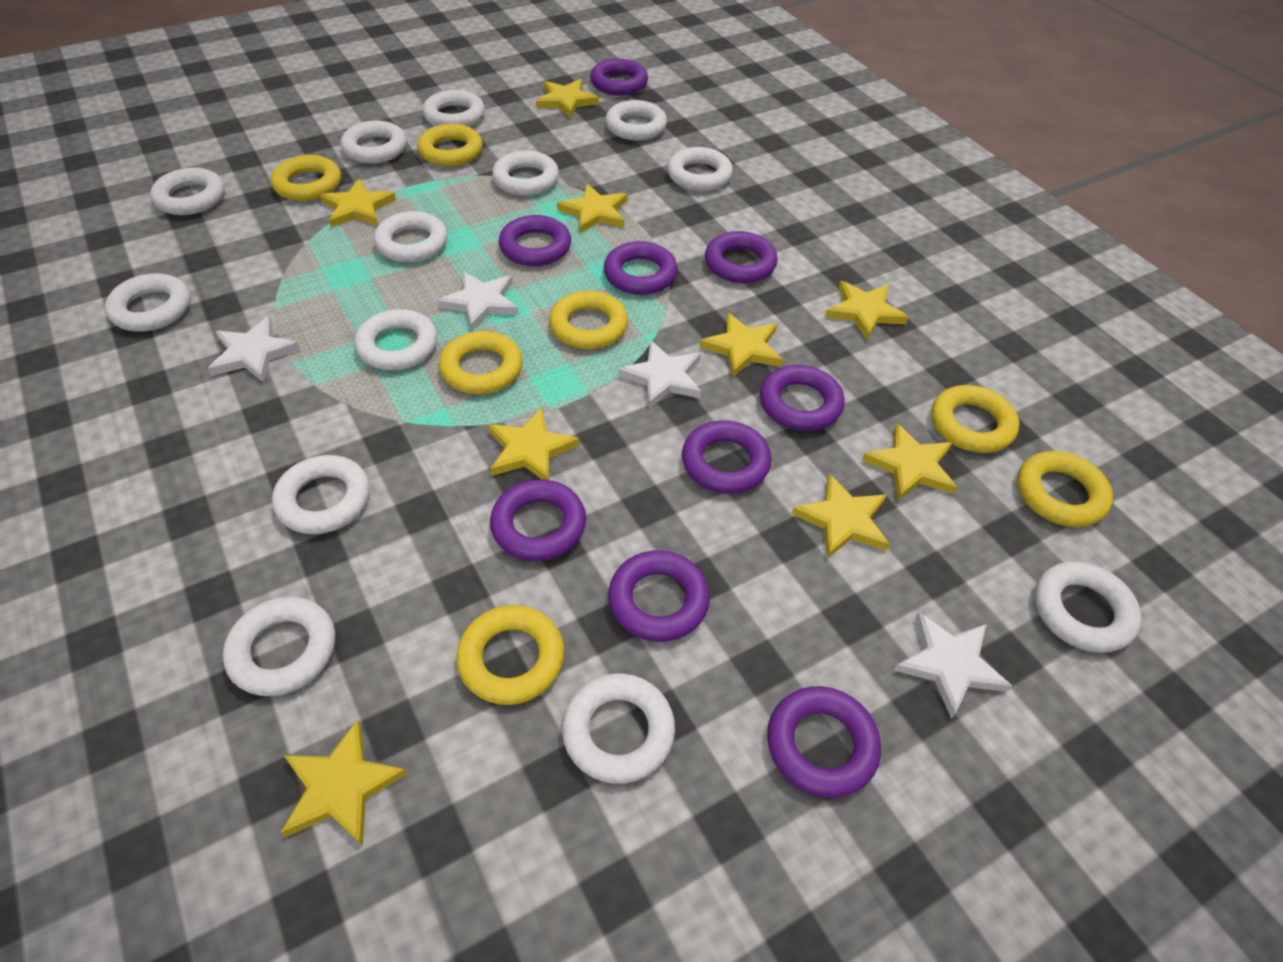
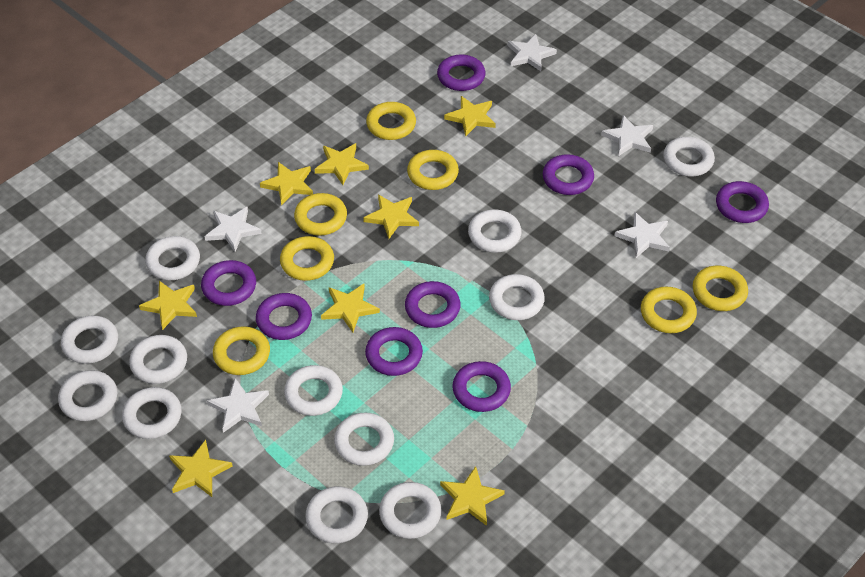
purple ring: [490,479,586,561] [499,215,571,266] [590,59,648,96] [604,241,678,295] [608,550,710,642] [682,420,772,494] [705,231,778,283] [760,365,845,431] [767,686,881,798] = 9 -> [201,260,256,306] [256,293,312,340] [365,327,423,376] [405,281,461,328] [437,55,485,91] [452,361,511,412] [543,154,594,195] [716,181,769,223] = 8
white ring: [105,273,191,332] [150,167,225,215] [223,597,335,696] [272,455,370,534] [341,121,407,164] [355,309,437,370] [374,211,448,263] [422,90,485,127] [492,150,559,196] [562,674,675,784] [605,100,667,141] [667,147,733,191] [1035,561,1142,653] = 13 -> [58,370,117,421] [61,315,118,364] [122,387,182,439] [129,335,187,384] [145,236,200,280] [284,365,343,416] [305,486,368,543] [334,413,394,466] [379,482,442,539] [468,209,521,253] [489,274,545,320] [663,137,715,176] = 12
white star: [208,316,301,382] [437,272,519,331] [618,341,702,409] [894,612,1012,719] = 4 -> [204,207,262,252] [207,378,269,433] [508,34,557,71] [601,115,653,156] [615,212,670,258] = 5
yellow star: [280,720,407,846] [320,179,396,228] [488,407,579,480] [536,79,599,118] [557,184,628,233] [699,313,783,377] [792,474,890,559] [825,281,908,340] [862,423,957,501] = 9 -> [139,281,197,330] [169,440,233,497] [260,162,313,206] [314,143,369,185] [321,284,380,332] [363,195,419,239] [440,466,505,526] [444,96,496,136] = 8

